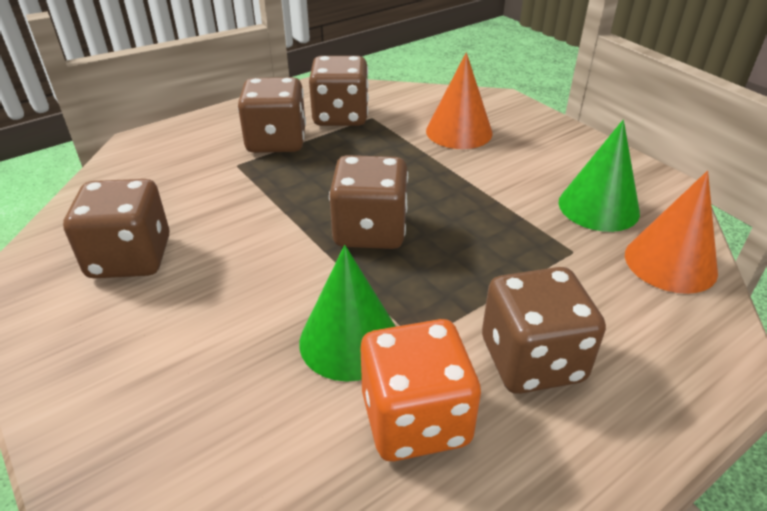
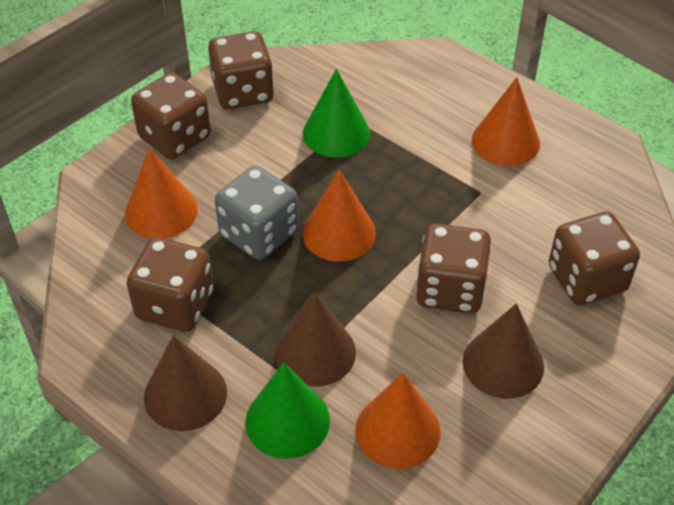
brown cone: none = 0 -> [144,335,227,431] [275,292,356,387] [463,303,544,399] = 3
grey dice: none = 0 -> [215,166,298,260] = 1
orange cone: [426,52,493,149] [625,171,718,294] = 2 -> [125,148,198,238] [302,170,376,261] [355,373,441,469] [472,77,540,166] = 4
orange dice: [360,319,481,461] = 1 -> none = 0

